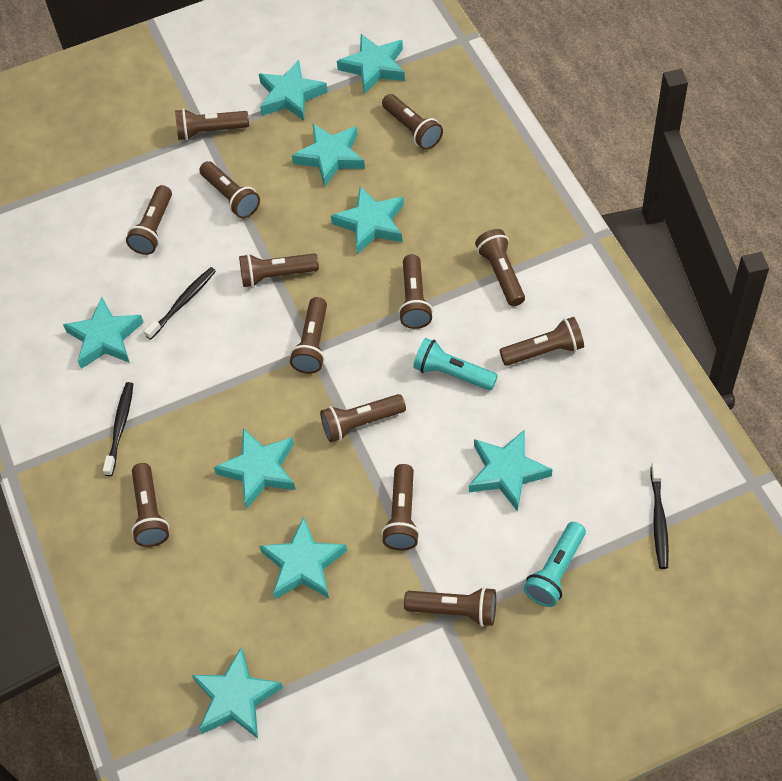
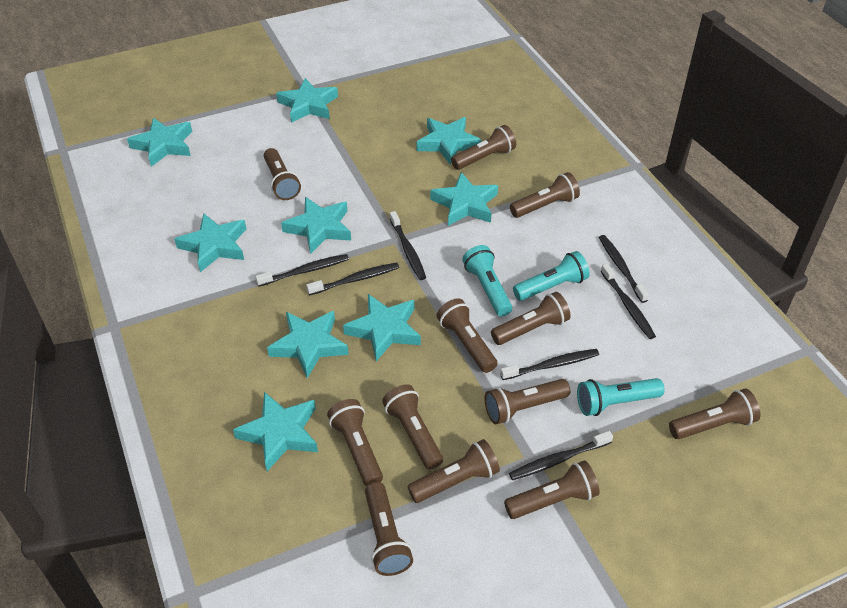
black toothbrush: [103,382,133,476] [144,267,216,340] [650,462,669,569] = 3 -> [255,254,349,286] [306,263,399,295] [390,211,426,280] [500,349,599,380] [509,431,613,480] [599,235,649,303] [601,263,656,339] = 7
brown flashlight: [126,185,172,255] [131,463,169,547] [175,109,249,140] [199,161,260,219] [239,253,319,287] [290,297,327,374] [320,394,406,442] [381,464,420,550] [382,94,443,150] [398,254,433,329] [404,587,496,627] [475,229,525,306] [499,317,584,366] = 13 -> [264,148,301,200] [327,399,383,486] [365,482,413,576] [382,384,443,470] [407,439,500,503] [437,298,498,373] [451,125,516,170] [484,379,570,424] [491,292,570,345] [504,461,599,519] [510,172,580,218] [669,388,760,439] = 12
turquoise flashlight: [413,338,498,390] [524,522,586,607] = 2 -> [462,245,512,316] [513,251,590,301] [577,378,664,416] = 3

